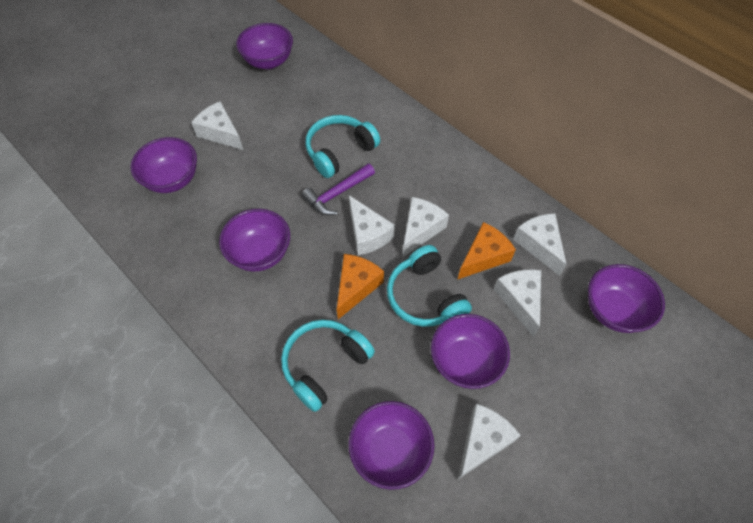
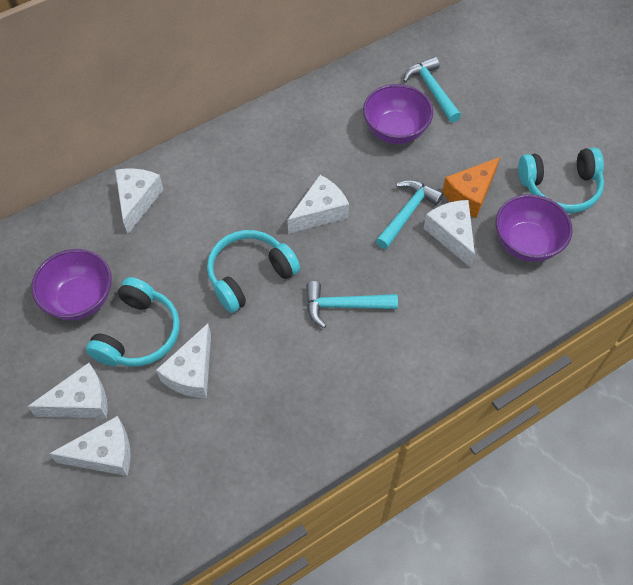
orange cheese: [337,254,384,319] [457,222,516,280] = 2 -> [442,157,500,218] = 1
purple bowl: [131,137,197,193] [219,209,290,272] [236,23,293,69] [349,401,434,490] [431,314,510,389] [588,264,665,333] = 6 -> [31,249,112,320] [363,84,433,144] [496,194,573,262] = 3
purple hammer: [302,163,375,215] = 1 -> none = 0
turquoise hammer: none = 0 -> [306,281,398,328] [376,180,443,249] [403,57,461,123] = 3

